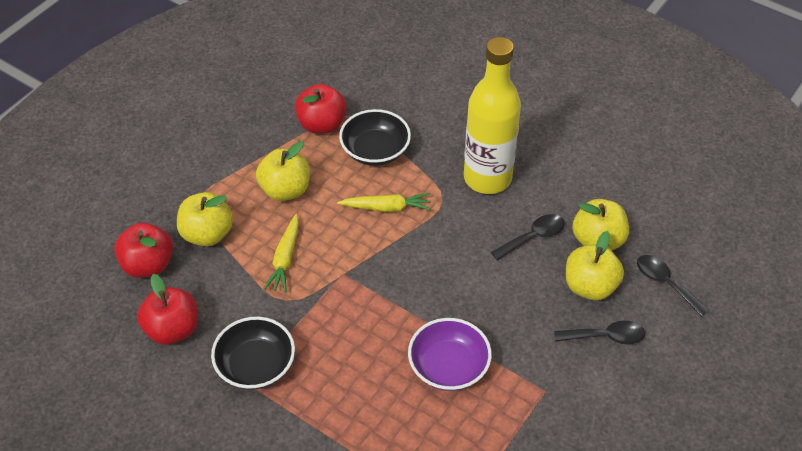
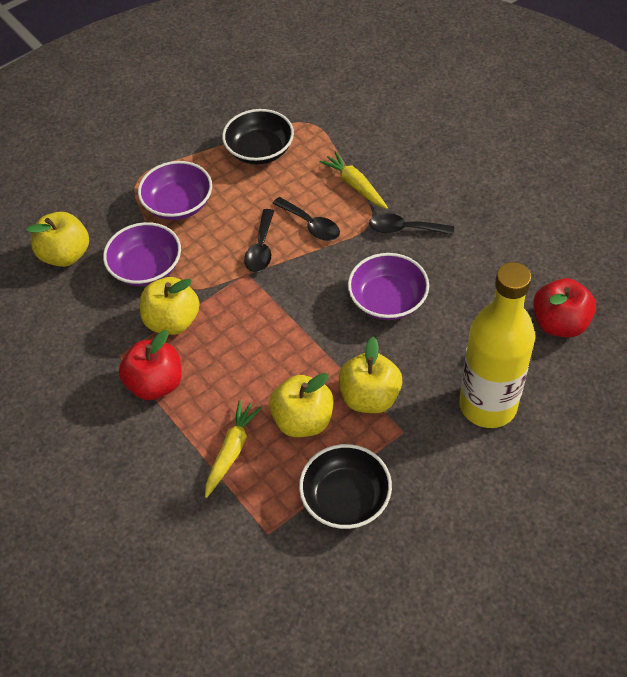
purple bowl: [408,318,492,391] = 1 -> [103,222,181,286] [138,161,212,220] [348,253,429,320] = 3
red apple: [114,223,173,278] [137,274,198,345] [295,84,347,134] = 3 -> [119,330,182,400] [533,278,596,337] = 2

